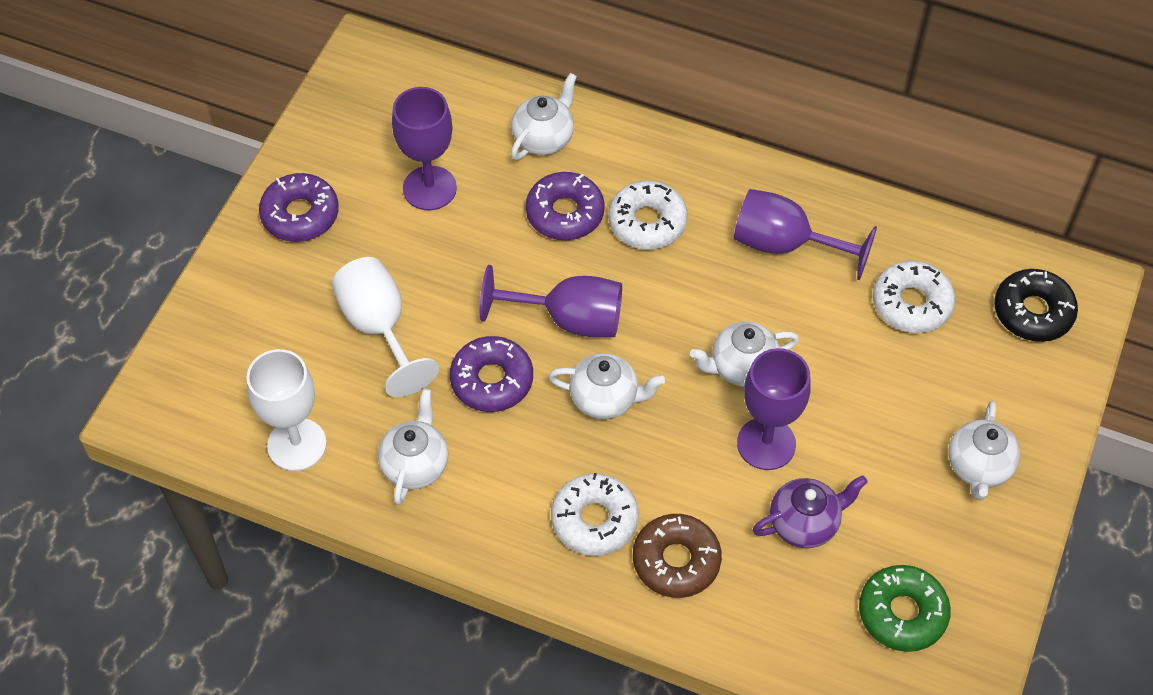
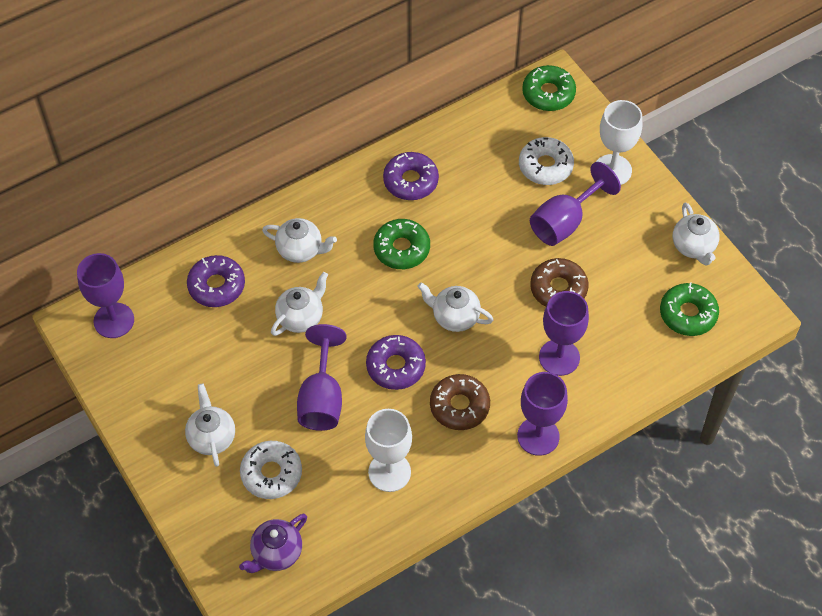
black donut: [994,269,1078,342] = 1 -> none = 0
brown donut: [633,514,722,598] = 1 -> [430,374,490,430] [530,258,589,307] = 2
green donut: [859,565,951,652] = 1 -> [373,219,430,269] [522,65,576,111] [660,282,719,336] = 3
purple goblet: [392,87,457,210] [480,265,622,337] [734,189,877,280] [737,348,811,470] = 4 -> [77,253,134,338] [297,324,347,431] [517,372,568,456] [530,162,621,246] [539,291,589,376] = 5
white donut: [551,473,639,556] [608,180,688,250] [873,261,955,333] = 3 -> [240,441,302,499] [519,137,574,185] = 2

